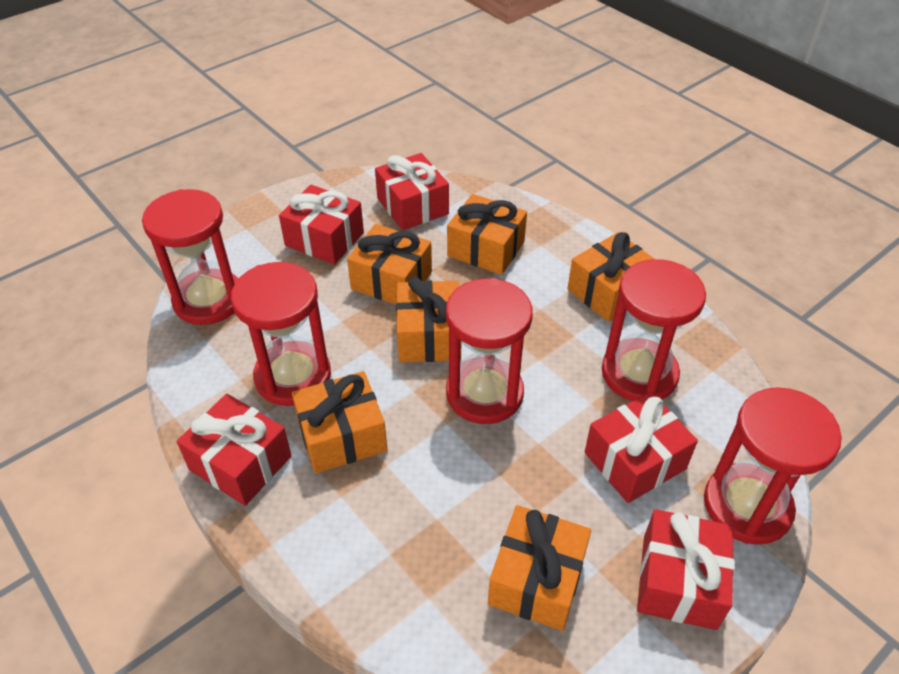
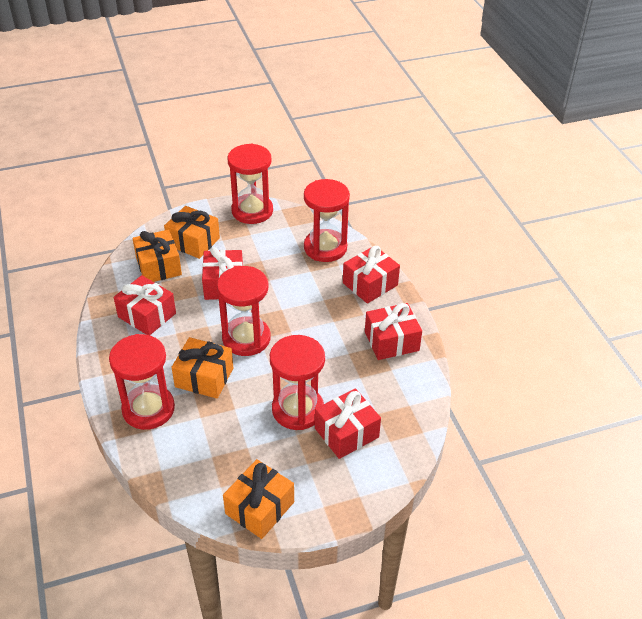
orange gift: [292,371,387,473] [347,224,432,305] [396,277,461,362] [447,194,527,275] [488,505,591,631] [568,232,654,322] = 6 -> [133,230,182,282] [164,206,220,259] [171,337,233,399] [223,459,294,539] = 4

